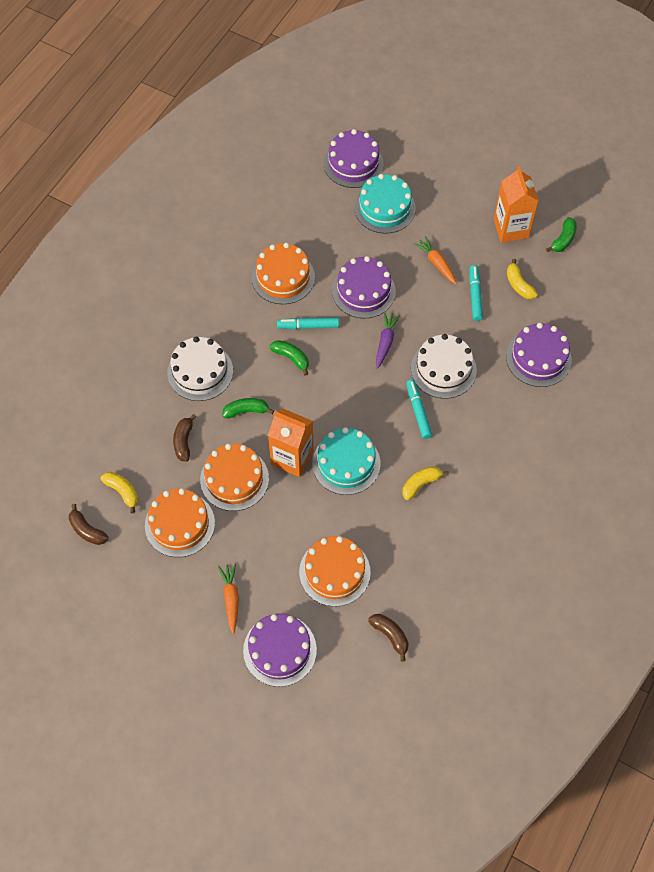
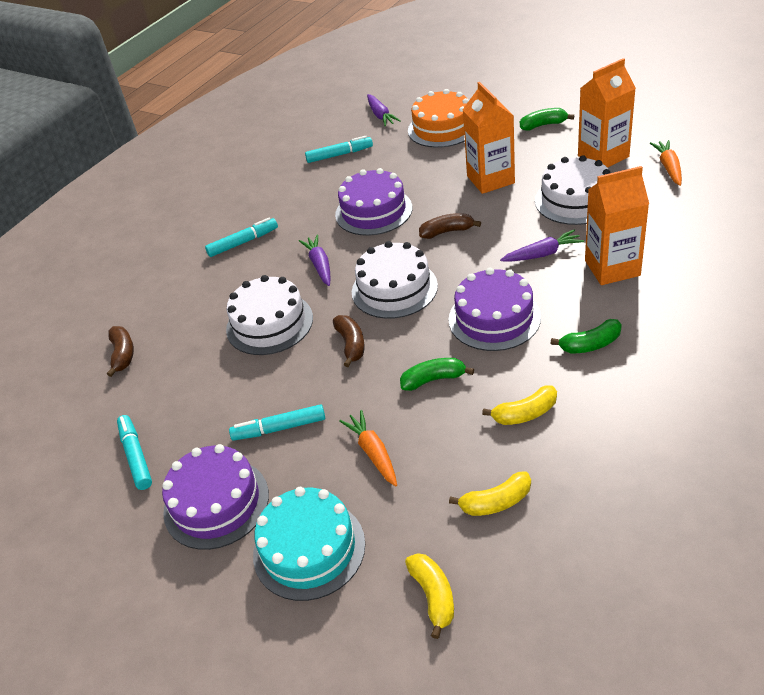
orange cake: [145,488,215,557] [200,444,269,511] [252,243,315,304] [299,536,371,607] = 4 -> [408,89,469,148] = 1
orange carton: [268,408,314,477] [494,166,539,243] = 2 -> [463,82,515,194] [578,58,636,168] [585,166,649,285] = 3
purple cake: [243,614,317,687] [324,129,384,188] [332,256,396,318] [506,323,572,387] = 4 -> [162,444,269,550] [335,168,412,236] [448,267,541,351] = 3
purple carrot: [376,312,400,369] = 1 -> [299,235,331,286] [367,94,401,127] [500,230,584,262] = 3
turquoise cake: [312,428,381,495] [354,174,416,234] = 2 -> [253,487,365,601] = 1
turquoise marker: [277,317,339,329] [406,380,432,439] [469,265,483,321] = 3 -> [117,415,152,490] [205,218,278,257] [229,404,325,441] [305,136,373,163] = 4
white cake: [167,337,233,401] [411,334,477,399] = 2 -> [226,275,313,355] [352,241,438,319] [535,155,611,225] = 3

